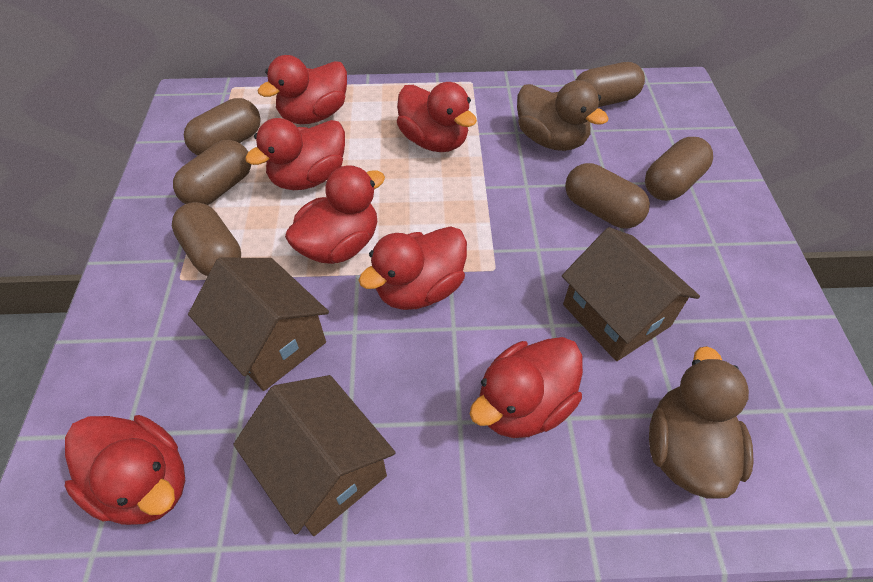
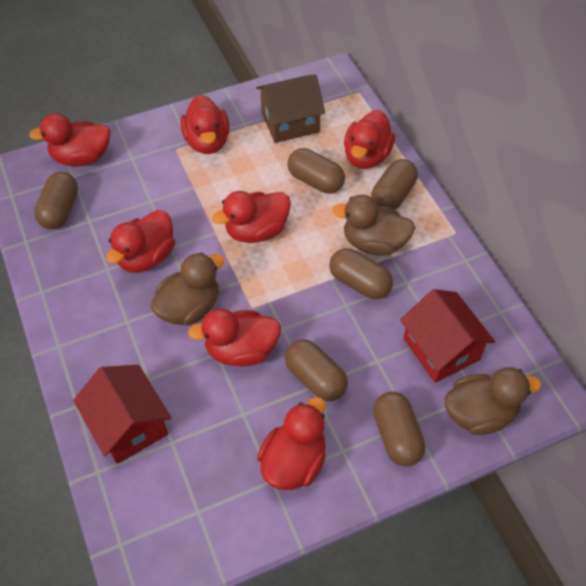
brown duck: [517,80,609,151] [649,346,754,499] = 2 -> [150,252,225,326] [332,195,416,256] [444,367,541,435] = 3
brown house: [188,258,329,391] [233,375,396,536] [562,227,700,361] = 3 -> [256,74,325,143] = 1
red house: none = 0 -> [73,365,171,464] [400,289,495,383] = 2

